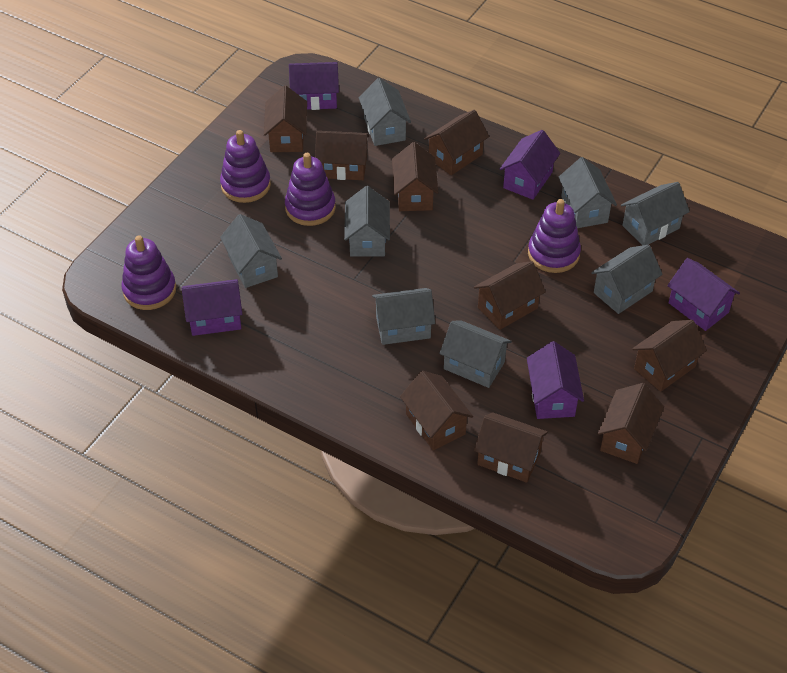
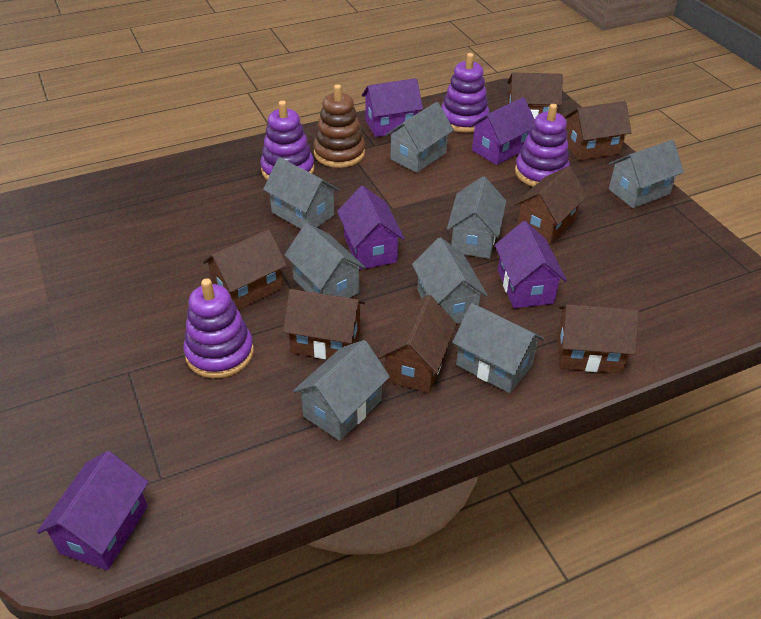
brown house: [264,86,307,152] [315,131,369,180] [392,142,438,211] [400,371,473,450] [424,110,489,175] [474,261,546,330] [474,412,548,483] [597,383,664,464] [632,320,707,392] = 9 -> [203,229,287,310] [283,289,365,359] [378,295,457,393] [507,73,563,119] [514,166,587,245] [557,304,639,373] [564,101,632,161] = 7
brown stacking toy: none = 0 -> [313,84,365,168] = 1

